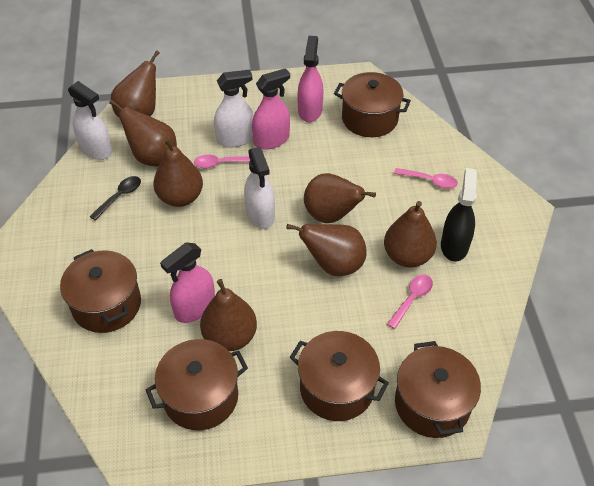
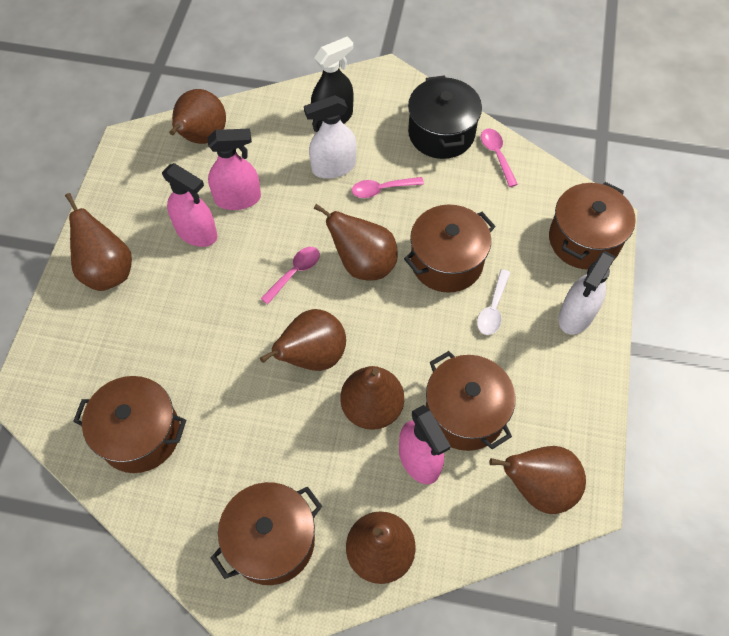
black pot: none = 0 -> [408,75,482,159] = 1
black spoon: [89,176,141,221] = 1 -> none = 0
white spoon: none = 0 -> [477,269,510,335] = 1
white spray bottle: [68,81,112,160] [214,70,254,148] [244,147,275,229] = 3 -> [304,95,357,179] [558,251,616,335] = 2

